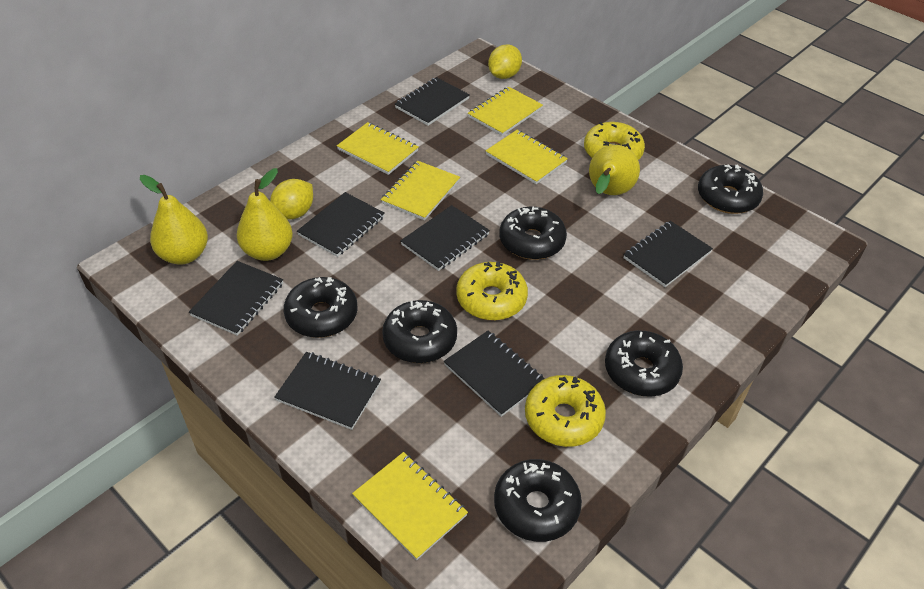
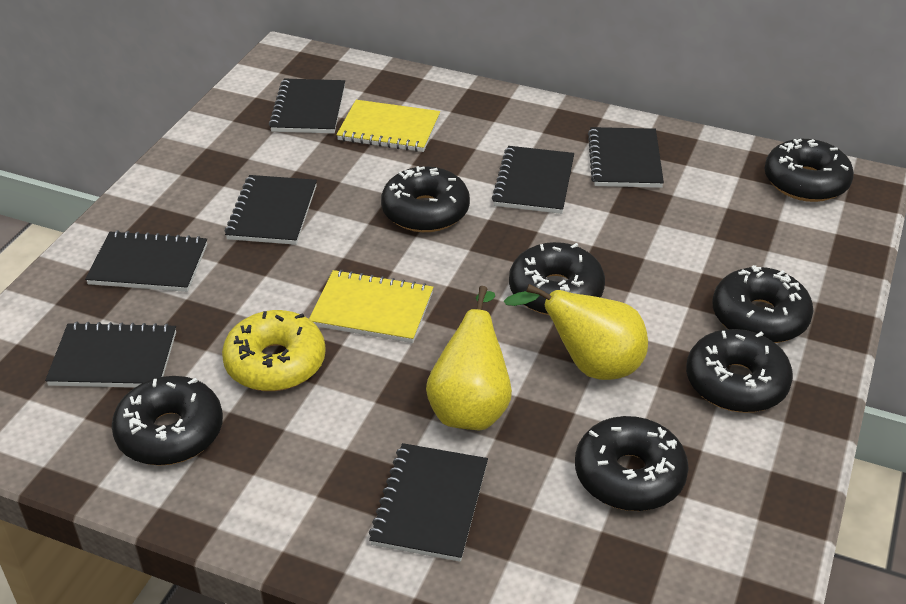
black donut: [284,277,358,338] [382,300,457,363] [494,459,582,542] [500,206,567,260] [605,330,683,397] [698,164,763,214] = 6 -> [112,376,223,466] [381,166,470,232] [509,242,605,315] [575,416,689,511] [686,329,793,413] [713,265,813,343] [764,139,854,202] = 7
yellow donut: [456,261,528,321] [525,375,606,447] [584,122,645,160] = 3 -> [222,310,326,391] = 1
yellow lemon: [270,179,313,220] [488,44,522,79] = 2 -> none = 0
yellow notebook: [337,122,419,175] [352,452,468,560] [381,161,460,220] [468,87,543,136] [486,130,568,184] = 5 -> [309,270,433,343] [336,100,440,152] = 2
yellow pear: [140,175,208,265] [237,168,293,261] [589,145,640,195] = 3 -> [426,286,512,430] [504,284,648,380] = 2

